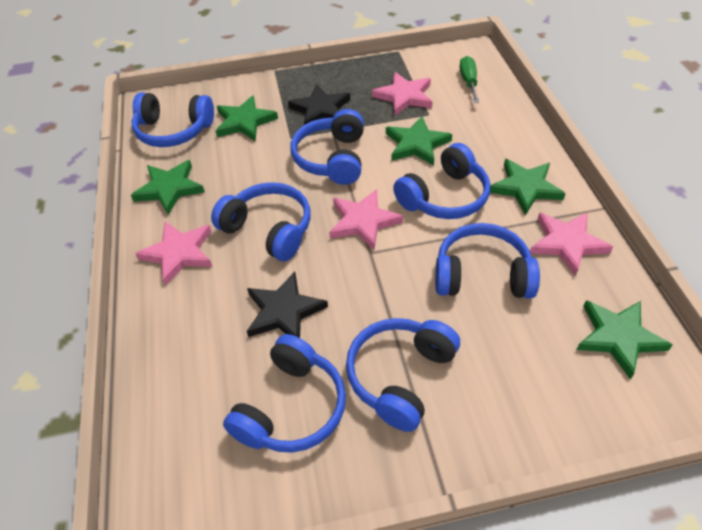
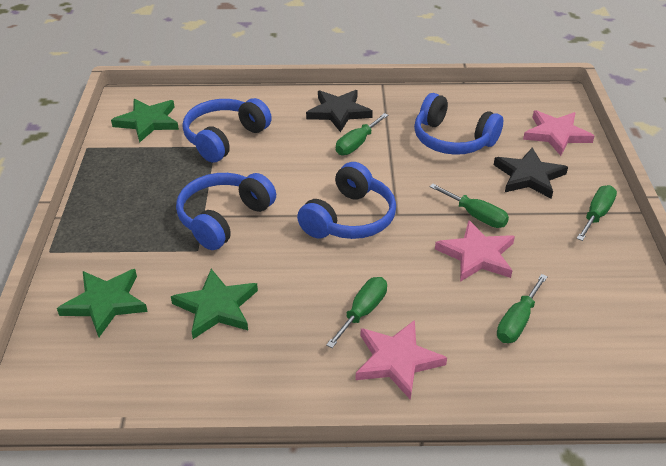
blue headphones: [131,93,214,147] [211,182,311,261] [223,334,346,453] [291,109,364,185] [346,318,460,432] [393,143,490,219] [435,223,540,298] = 7 -> [176,173,276,250] [183,98,272,163] [297,162,396,239] [414,93,503,155] = 4
green screwdriver: [460,56,479,103] = 1 -> [326,277,387,348] [336,113,388,155] [429,184,509,228] [497,274,548,343] [577,185,617,241] = 5
green star: [131,160,205,215] [216,95,278,141] [386,116,452,166] [490,159,566,215] [576,300,672,380] = 5 -> [57,269,148,337] [111,99,179,143] [171,269,258,339] = 3
pink star: [135,221,212,286] [329,189,403,250] [372,72,433,116] [530,212,613,276] = 4 -> [355,320,447,400] [435,220,515,282] [523,110,594,156] = 3

